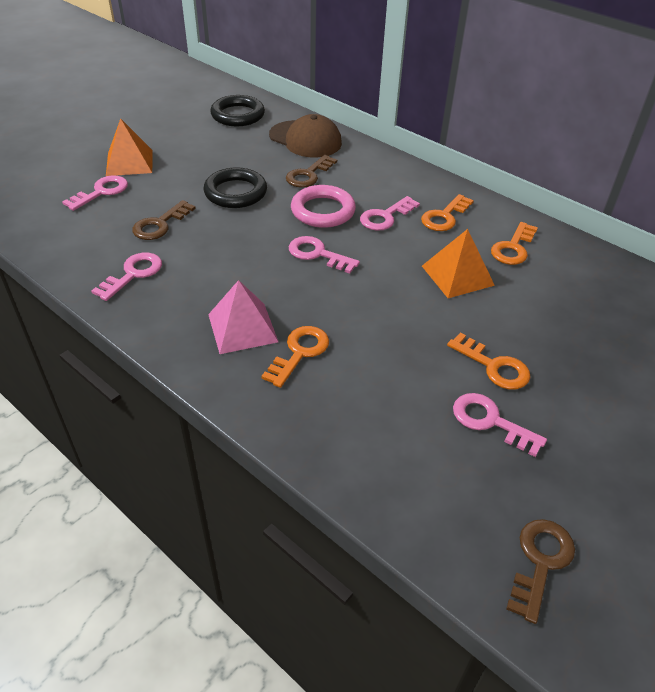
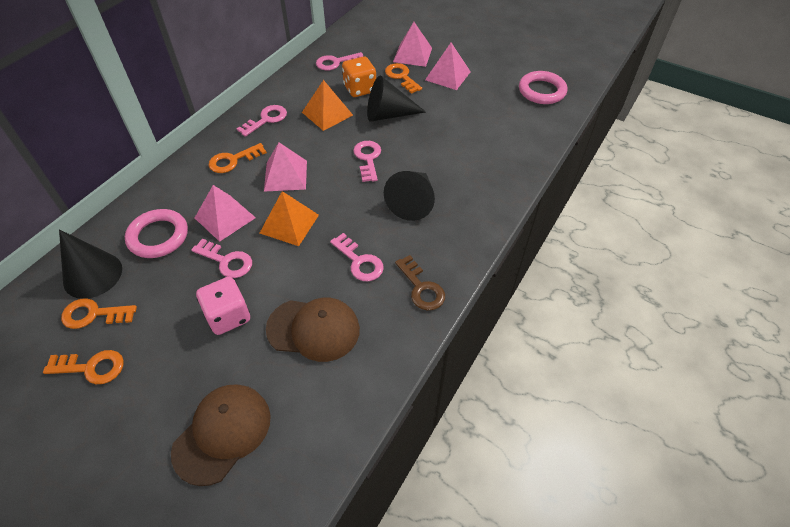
black cone: none = 0 -> [59,229,122,299] [367,75,426,122] [384,171,435,221] = 3
black ring: [204,167,267,208] [210,95,265,126] = 2 -> none = 0
brown cap: [269,114,342,157] = 1 -> [171,385,271,486] [266,298,360,362] = 2
brown key: [132,200,196,240] [286,155,337,187] [506,519,575,624] = 3 -> [395,255,445,310] = 1
orange dice: none = 0 -> [342,56,376,97] = 1
pink dice: none = 0 -> [196,277,250,335] = 1
pink pyramid: [208,280,278,354] = 1 -> [195,185,256,242] [264,142,307,192] [393,22,432,67] [425,43,471,90] = 4
pink ring: [291,185,356,228] = 1 -> [125,209,188,258] [519,71,567,104] = 2

